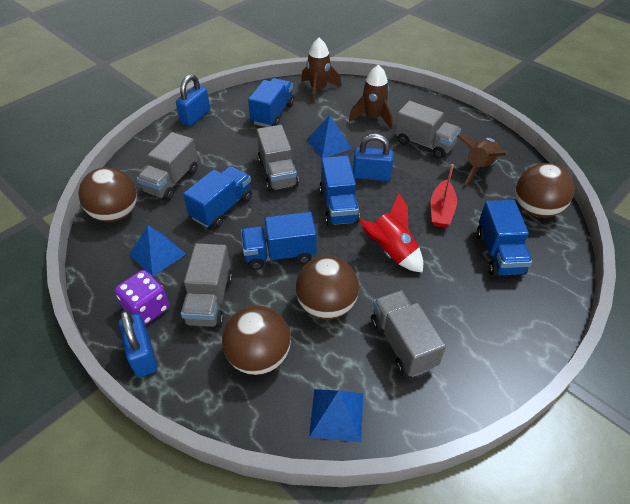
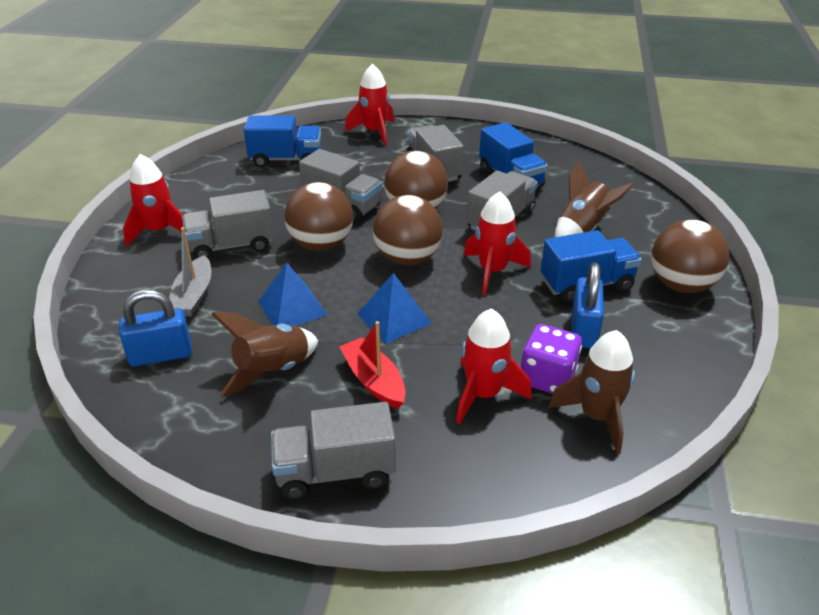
blue padlock: [119,310,157,377] [176,74,210,126] [353,134,394,181] = 3 -> [119,290,192,367] [571,262,604,349] = 2
blue pyramid: [129,225,186,277] [307,115,352,158] [309,389,363,442] = 3 -> [258,263,327,326] [357,273,431,344] = 2
blue truck: [183,166,252,228] [241,212,317,270] [248,78,294,127] [319,156,360,226] [477,200,532,276] = 5 -> [244,115,321,168] [479,122,548,188] [541,230,642,302] = 3
grey boat: none = 0 -> [169,227,211,317] = 1
red rocket: [359,193,423,272] = 1 -> [123,154,183,246] [345,64,394,146] [456,309,532,425] [464,191,531,295] = 4

